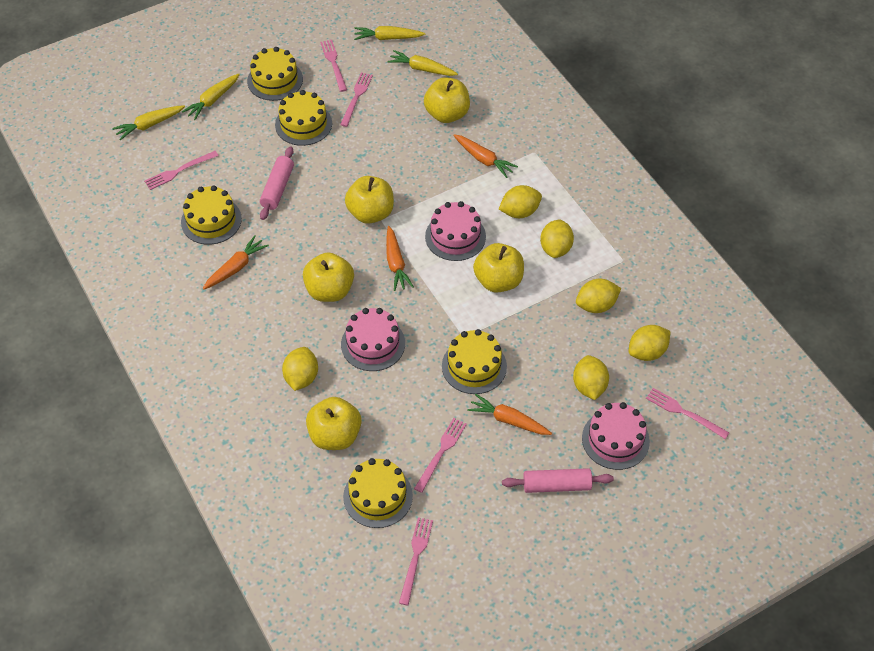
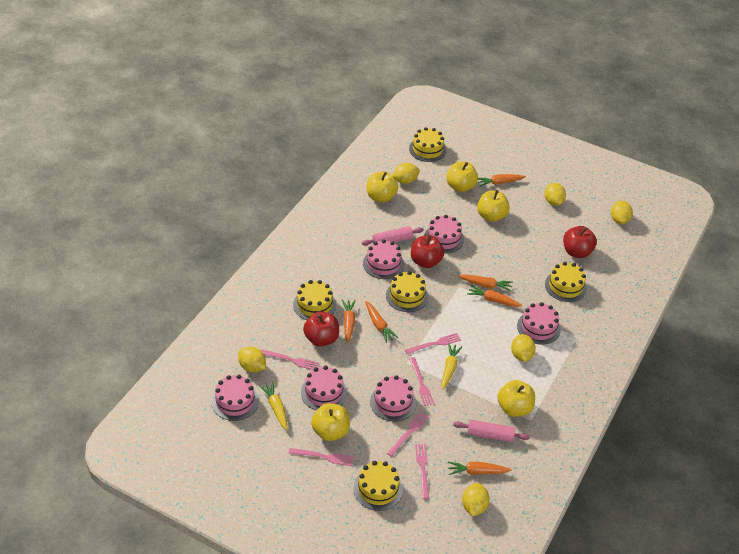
orange carrot: [203,235,269,290] [386,226,414,291] [453,134,518,178] [467,394,552,435] = 4 -> [342,300,356,343] [365,301,399,343] [448,462,512,475] [458,274,513,292] [467,285,522,307] [478,174,526,187] = 6
pink cake: [341,308,405,371] [425,201,486,261] [582,402,650,470] = 3 -> [212,375,259,421] [301,366,347,410] [363,239,404,279] [370,375,416,421] [424,215,464,253] [517,302,561,345] = 6
red apple: none = 0 -> [303,311,339,347] [411,235,444,268] [563,226,597,258] = 3
yellow carrot: [112,105,185,140] [182,74,240,120] [354,26,425,40] [387,50,458,76] = 4 -> [259,381,287,430] [441,343,462,389] = 2

